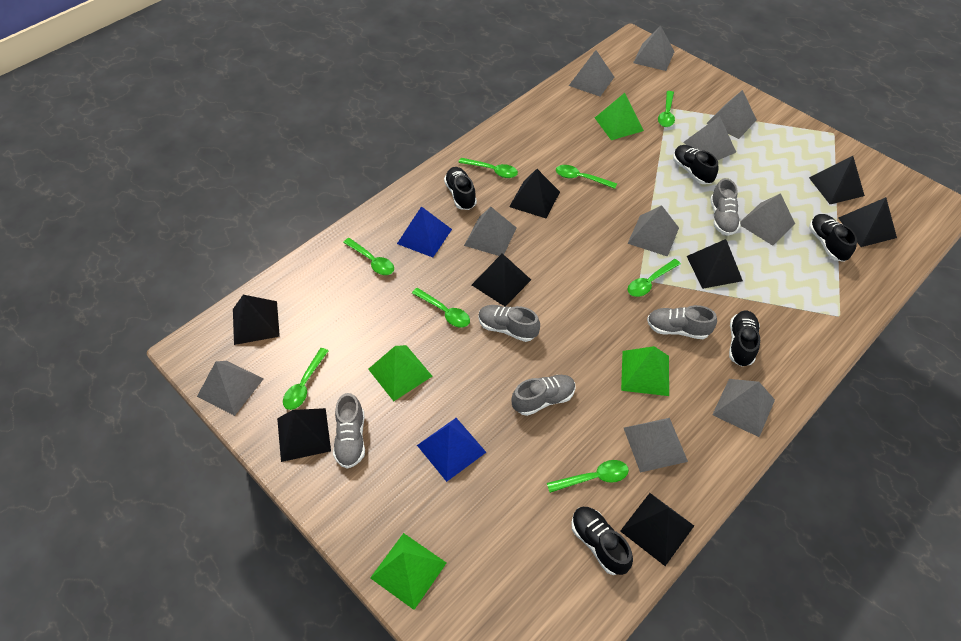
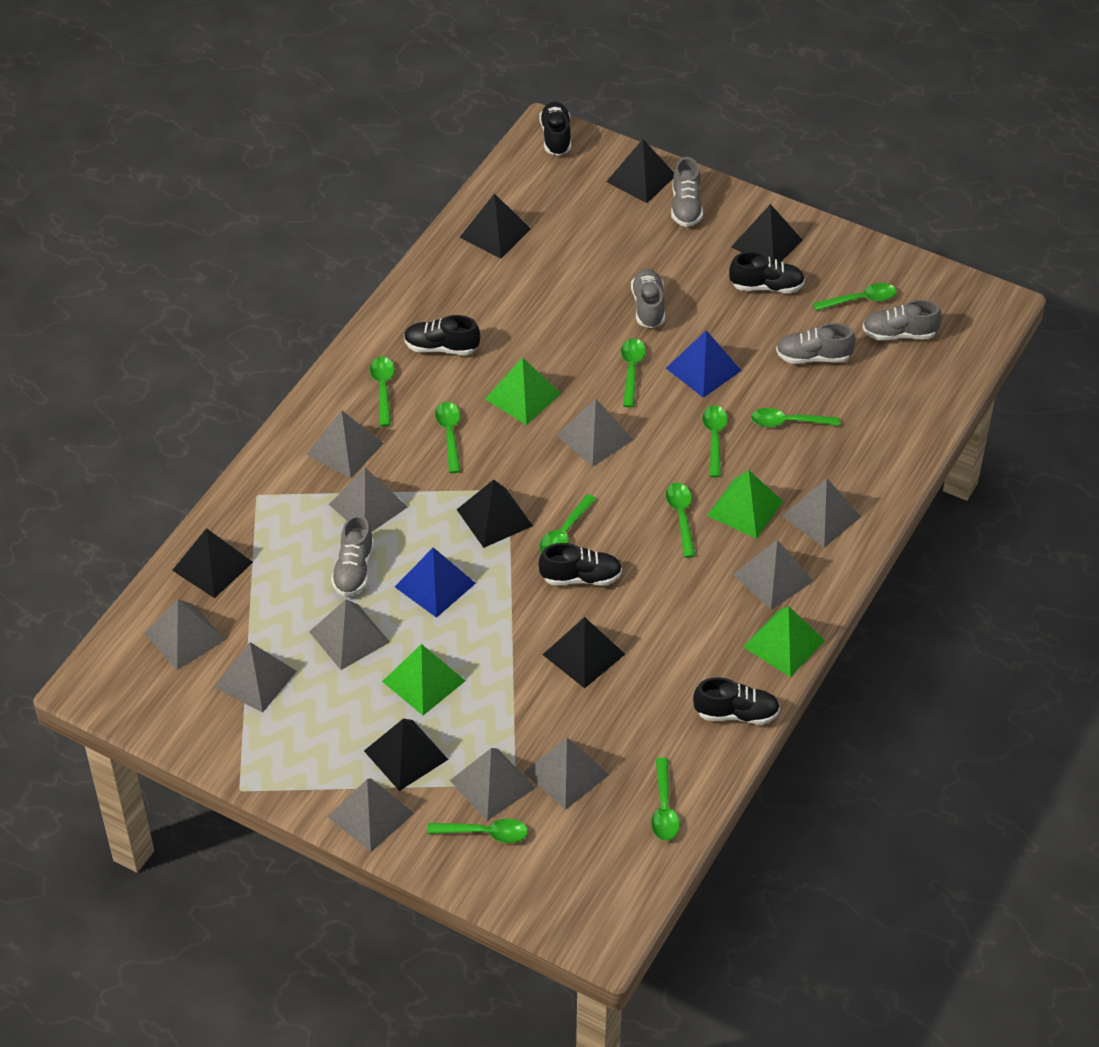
black pyramid: [233,295,280,345] [277,408,331,462] [472,253,531,307] [509,169,560,218] [620,493,694,566] [687,239,743,289] [809,156,865,204] [838,197,897,247] = 8 -> [172,528,253,598] [364,719,449,791] [457,480,533,548] [459,194,531,258] [542,617,625,688] [606,139,674,203] [731,204,802,262] = 7
green spoon: [283,348,328,410] [343,238,394,275] [412,288,470,328] [459,158,518,178] [547,460,629,493] [556,165,617,189] [628,259,681,297] [658,91,675,127] = 8 -> [370,357,395,426] [427,818,528,843] [435,402,461,473] [539,494,596,553] [621,338,646,408] [651,758,680,841] [666,483,696,558] [702,405,728,477] [751,408,840,427] [813,283,897,311] = 10
grey pyramid: [197,361,264,416] [464,207,517,256] [569,50,614,96] [624,418,688,472] [627,205,679,257] [633,26,675,71] [683,116,736,160] [707,90,757,139] [712,379,775,437] [740,193,795,246] = 10 -> [144,599,226,670] [214,642,297,713] [306,410,384,478] [309,600,390,670] [327,778,414,852] [329,468,408,532] [449,748,535,821] [524,737,610,810] [556,399,634,467] [733,540,814,610] [782,478,862,548] = 11

